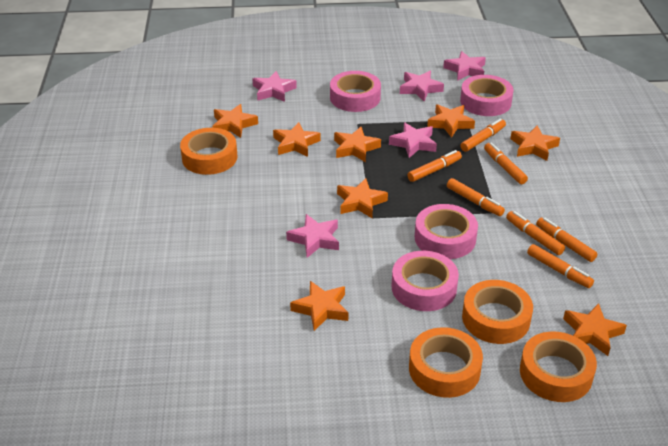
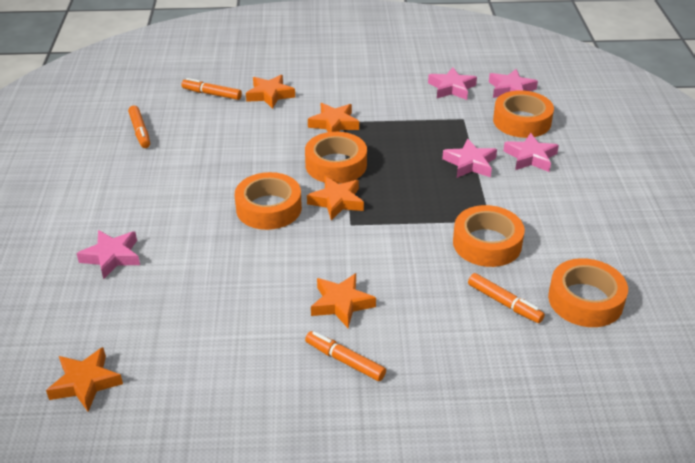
orange marker: [407,150,462,182] [447,178,505,216] [460,119,506,152] [484,142,528,184] [506,211,565,255] [527,244,594,288] [536,217,598,262] = 7 -> [128,106,150,148] [181,78,242,100] [305,331,386,381] [468,273,545,323] = 4
orange star: [213,104,258,138] [273,122,321,157] [290,281,348,331] [334,126,381,162] [337,178,388,218] [427,104,475,138] [511,126,560,161] [563,303,627,356] = 8 -> [46,347,123,412] [246,75,295,109] [307,176,364,220] [308,103,359,132] [311,273,376,328] = 5
orange tape: [180,128,237,175] [409,327,483,398] [462,280,533,344] [520,332,597,402] = 4 -> [235,172,302,230] [305,132,367,184] [453,205,525,267] [493,90,554,138] [548,258,628,327] = 5
pink tape: [330,71,381,112] [392,251,459,311] [415,204,478,259] [460,75,513,116] = 4 -> none = 0

